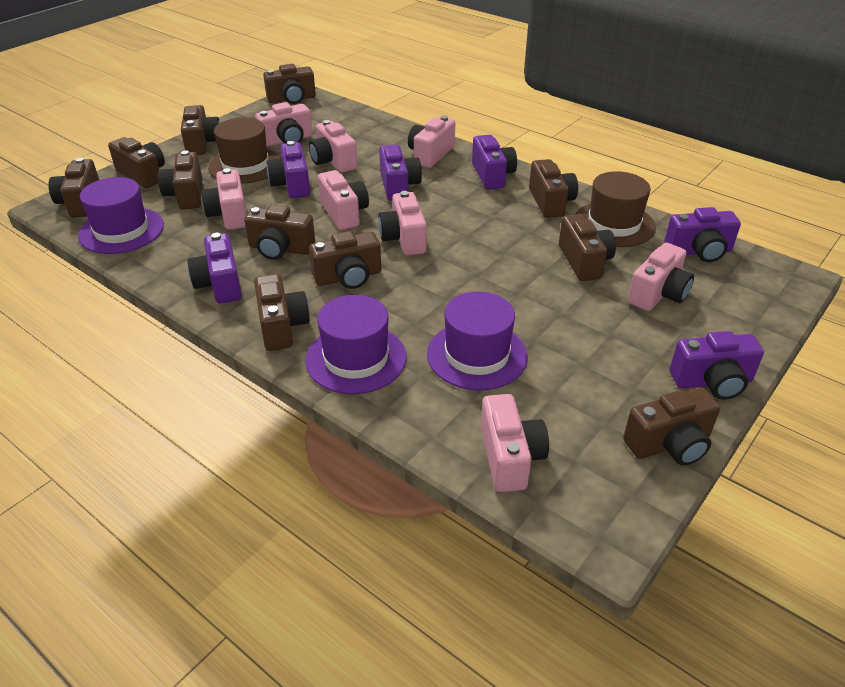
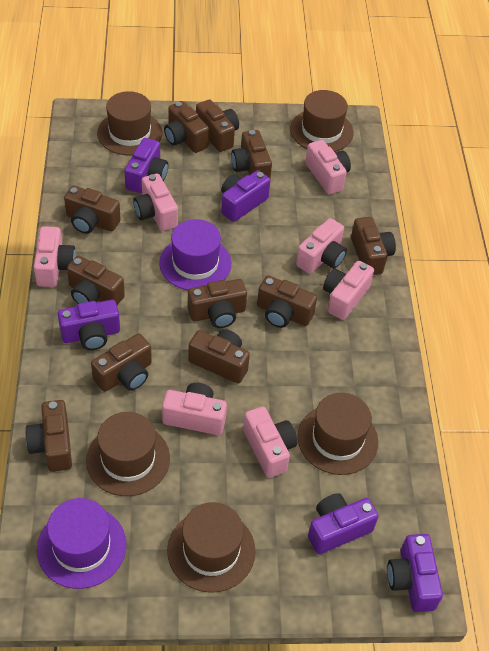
brown hat: [208,118,281,184] [575,171,656,247] = 2 -> [86,412,170,496] [97,91,162,156] [167,502,256,593] [290,90,354,152] [298,393,378,475] = 5
pink camera: [201,168,247,230] [255,102,313,147] [309,120,358,173] [318,170,369,230] [378,191,427,256] [408,115,455,168] [481,394,549,492] [628,243,694,311] = 8 -> [34,226,76,287] [133,174,178,231] [162,383,227,435] [243,407,297,478] [296,218,347,274] [306,140,351,194] [323,261,374,320] = 7
purple camera: [187,233,242,303] [267,141,310,198] [379,144,422,201] [472,135,517,190] [664,207,741,262] [669,331,764,400] = 6 -> [58,300,120,350] [124,138,168,193] [221,170,270,222] [308,493,379,554] [387,534,443,612] = 5
purple hat: [78,177,164,254] [305,295,407,394] [427,291,528,390] = 3 -> [37,498,127,589] [159,219,231,290] = 2

